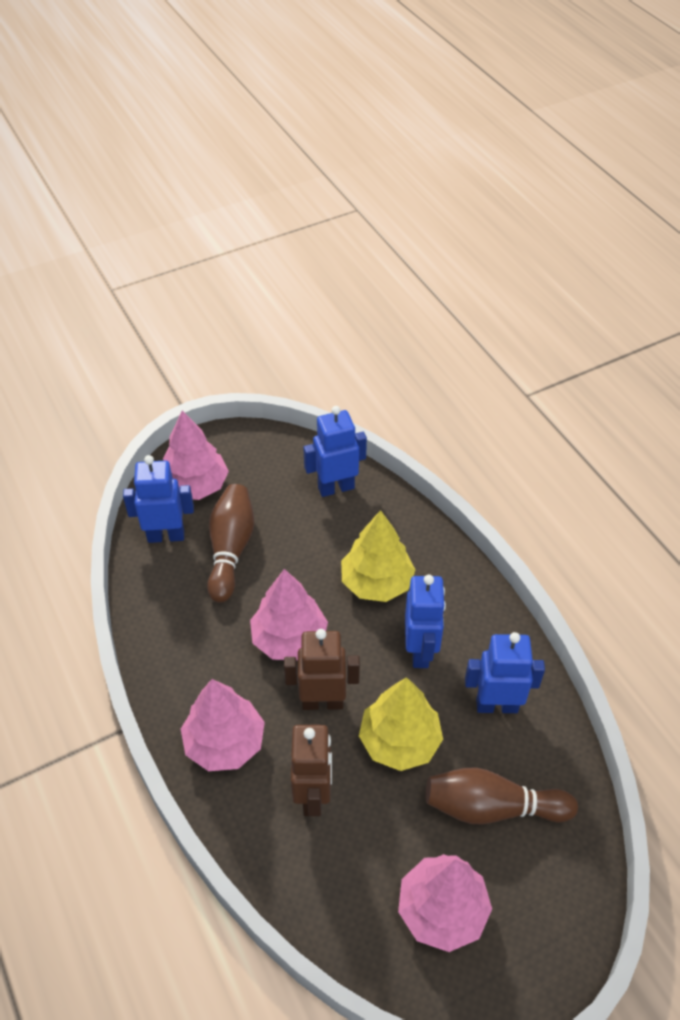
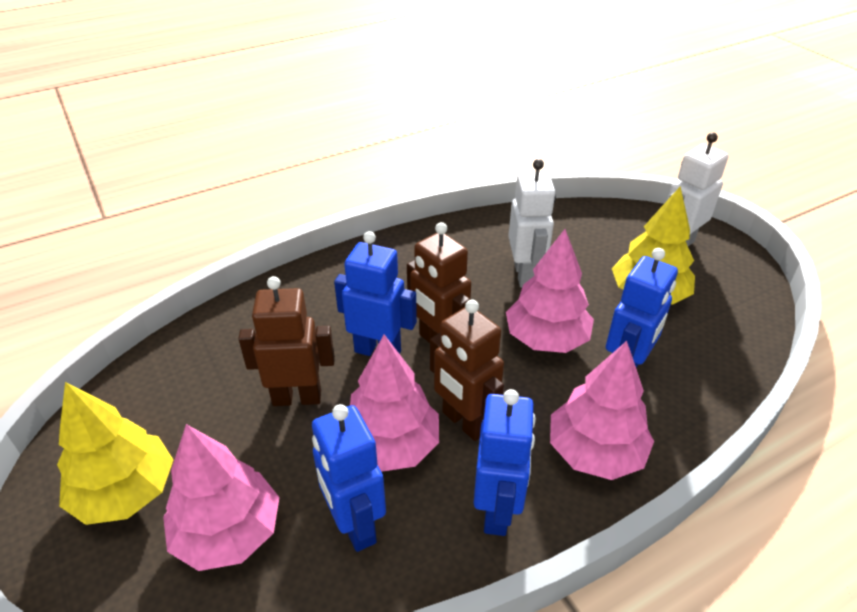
brown bowling pin: [207,484,255,603] [426,767,578,824] = 2 -> none = 0
brown robot: [284,629,360,710] [291,724,332,816] = 2 -> [238,276,335,406] [407,222,471,343] [430,300,504,441] = 3
white robot: none = 0 -> [508,159,556,288] [668,132,729,246] = 2

